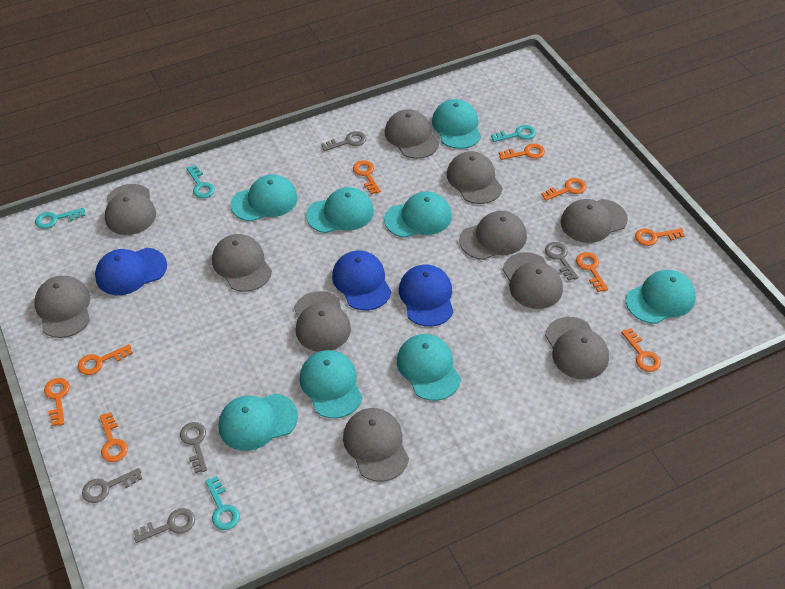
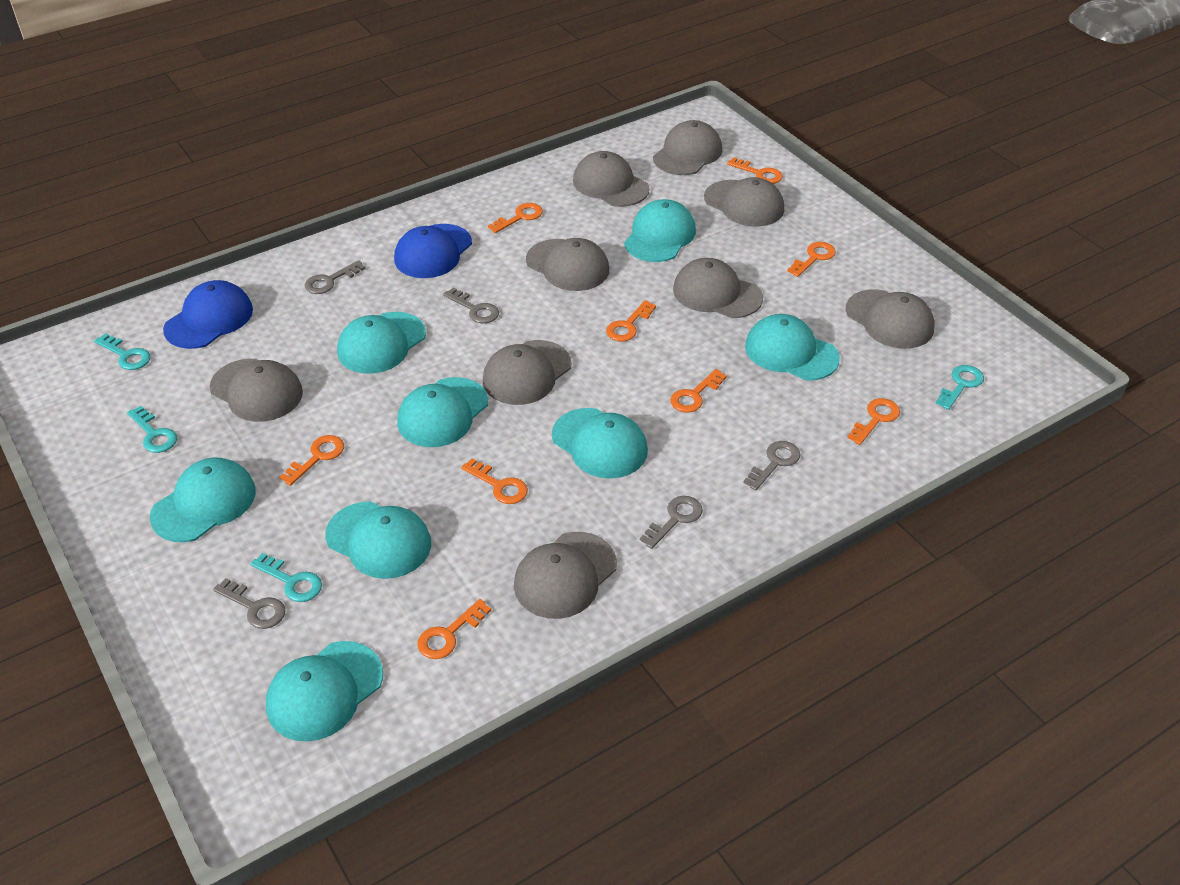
blue cap: [95,248,167,295] [332,251,391,310] [399,265,453,327] = 3 -> [163,280,253,349] [394,224,472,278] = 2
grey cap: [34,276,90,338] [105,184,156,235] [212,234,272,292] [294,291,351,352] [343,408,409,482] [385,109,439,159] [447,151,503,204] [459,211,527,260] [502,252,563,309] [545,317,609,379] [561,199,628,243] = 11 -> [210,359,303,422] [483,340,572,405] [514,532,617,619] [526,238,609,291] [573,151,649,207] [653,120,722,175] [673,258,763,318] [704,177,784,227] [846,289,935,349] = 9

